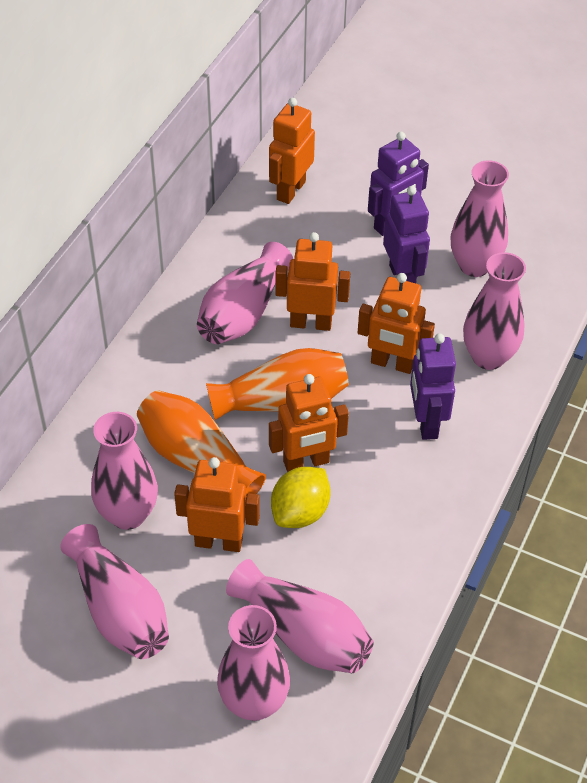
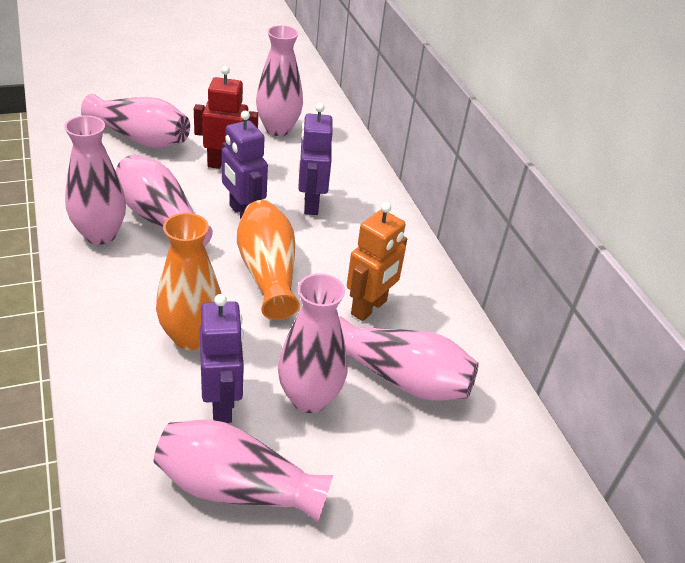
orange robot: [174,457,260,552] [269,98,315,204] [269,374,349,472] [275,232,350,331] [358,273,435,374] = 5 -> [347,202,407,321] = 1
red robot: none = 0 -> [194,66,258,169] = 1
yellow lemon: [271,467,331,528] = 1 -> none = 0

